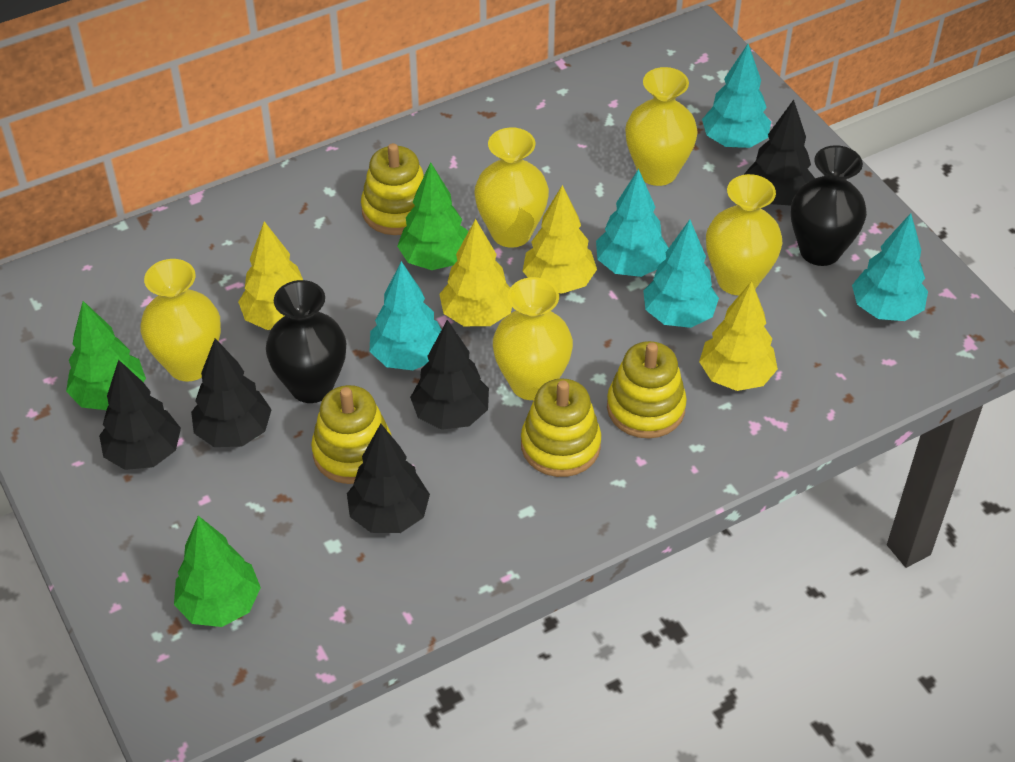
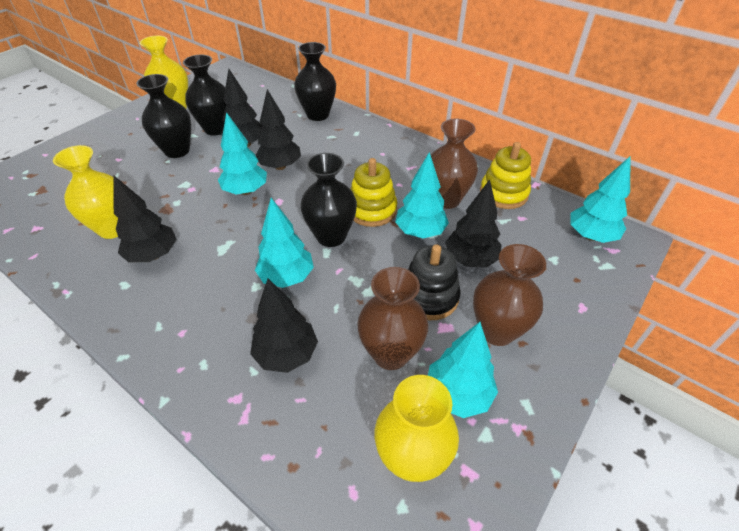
black stacking toy: none = 0 -> [408,244,461,320] = 1
black vase: [266,280,346,403] [791,145,867,266] = 2 -> [136,74,191,158] [183,55,227,136] [294,42,336,121] [300,153,357,247] = 4
brown vase: none = 0 -> [357,267,429,370] [431,118,478,209] [473,244,546,346] = 3
green tree: [66,301,146,410] [174,516,261,627] [397,162,468,270] = 3 -> none = 0
yellow stacking toy: [311,385,392,484] [361,143,424,235] [521,378,601,477] [607,341,687,438] = 4 -> [351,158,397,227] [480,142,531,209] = 2
yellow tree: [238,221,303,330] [439,219,512,326] [523,185,597,294] [699,281,778,391] = 4 -> none = 0
yellow vase: [140,259,221,382] [474,127,549,248] [493,277,573,400] [625,67,698,186] [706,174,782,295] = 5 -> [53,145,118,239] [140,36,188,109] [375,375,459,482] = 3

